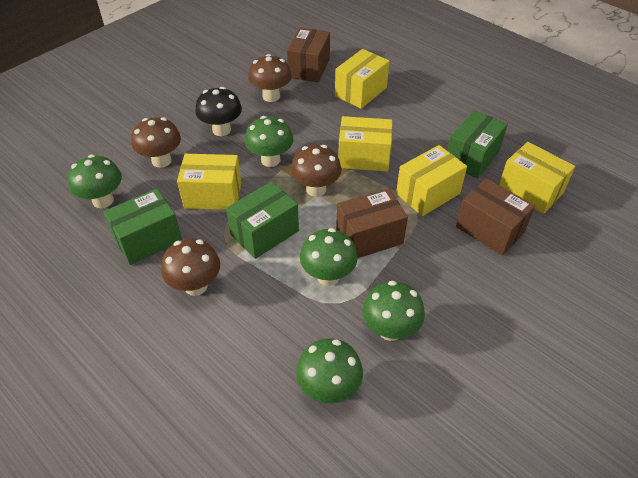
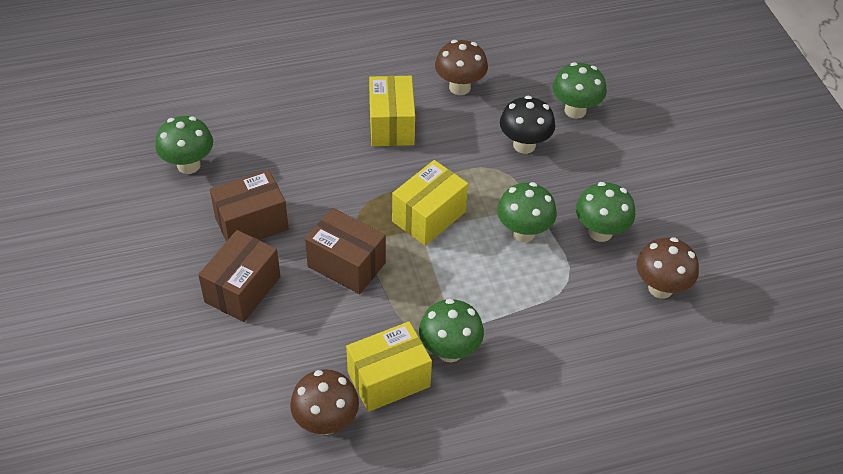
brown mushroom: [131,117,181,168] [161,238,220,296] [248,54,292,102] [291,145,342,197] = 4 -> [290,369,359,435] [435,40,488,95] [636,237,699,299] = 3
green box: [103,189,182,265] [226,182,299,259] [447,110,508,179] = 3 -> none = 0
yellow box: [177,154,241,210] [335,49,390,109] [338,116,392,172] [396,145,467,216] [499,142,575,214] = 5 -> [346,322,432,412] [369,76,415,146] [392,160,468,246] = 3

